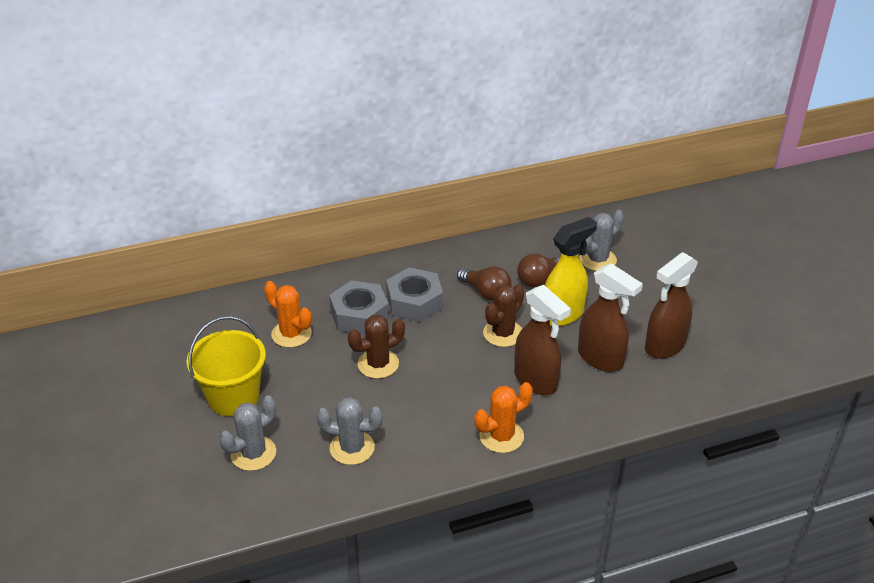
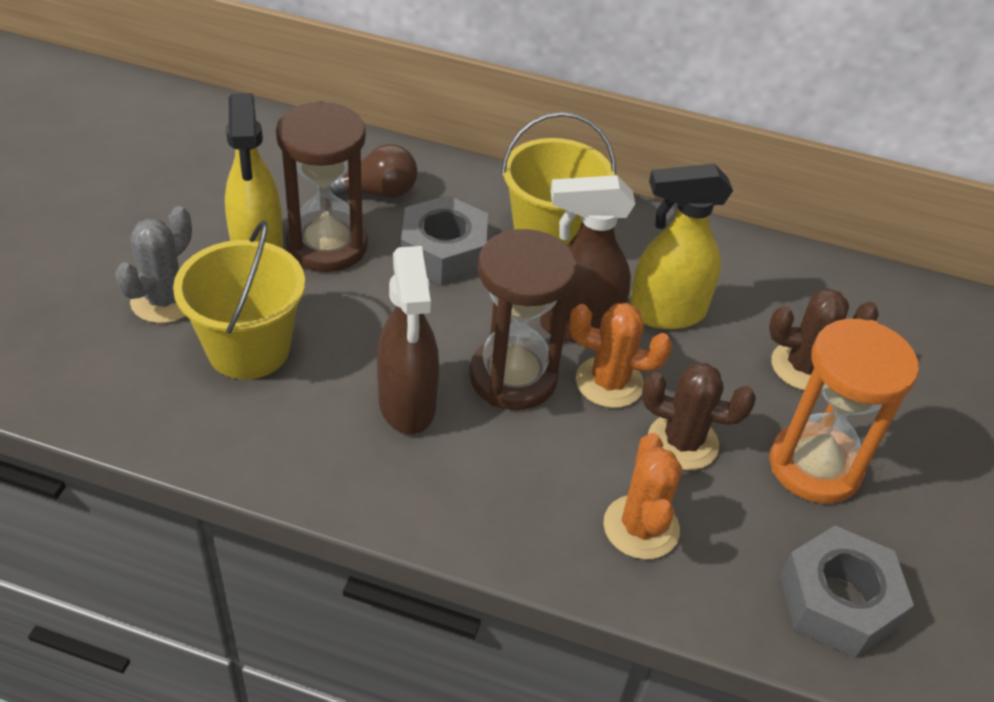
brown hourglass: none = 0 -> [276,101,368,272] [469,229,577,410] = 2
brown light bulb: [457,266,511,301] [517,254,560,288] = 2 -> [331,144,417,198] = 1
brown spray bottle: [514,285,571,395] [578,263,643,372] [645,252,698,359] = 3 -> [377,246,439,434] [540,175,635,343] = 2
grey cactus: [219,395,276,471] [316,397,383,465] [579,209,624,271] = 3 -> [115,206,192,323] = 1
orange hourglass: none = 0 -> [769,319,919,503] = 1
yellow bucket: [186,316,266,416] = 1 -> [173,220,305,379] [501,112,616,245] = 2
yellow spray bottle: [545,217,597,326] = 1 -> [225,93,283,249] [630,163,733,329] = 2

